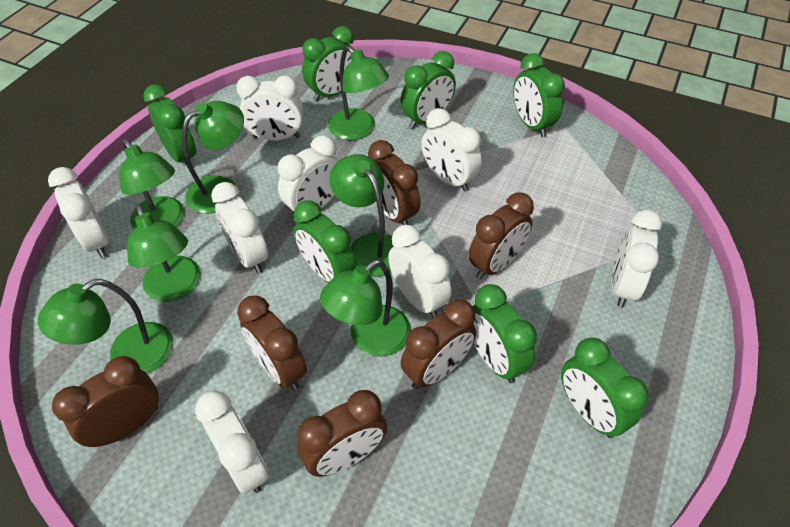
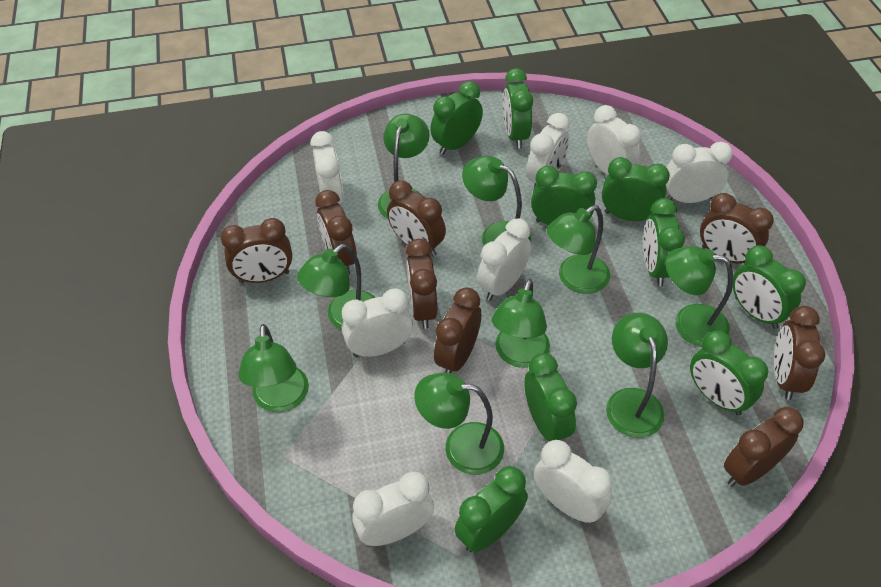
brown clock: [52,356,159,447] [237,295,307,391] [297,390,387,477] [368,140,420,225] [401,299,476,389] [468,192,534,279] = 6 -> [221,218,292,283] [315,190,357,275] [387,181,446,257] [406,239,437,329] [434,287,481,373] [700,193,774,264] [724,407,804,487] [774,306,825,400] = 8
green clock: [143,84,196,166] [294,200,357,283] [302,26,354,101] [400,51,456,129] [472,284,537,383] [513,53,565,138] [561,338,648,438] = 7 -> [430,81,483,155] [454,466,528,552] [503,68,533,149] [524,353,577,441] [531,166,597,225] [602,157,670,221] [643,198,685,286] [690,330,768,416] [733,245,806,329] = 9
green lamp: [38,279,173,374] [119,139,184,229] [127,204,201,302] [182,101,244,214] [320,259,411,357] [328,46,389,140] [329,154,393,277] = 7 -> [238,324,309,412] [297,244,375,330] [378,114,430,219] [414,372,504,475] [462,156,531,246] [492,279,550,368] [547,205,610,294] [606,313,668,438] [666,246,733,347] = 9

